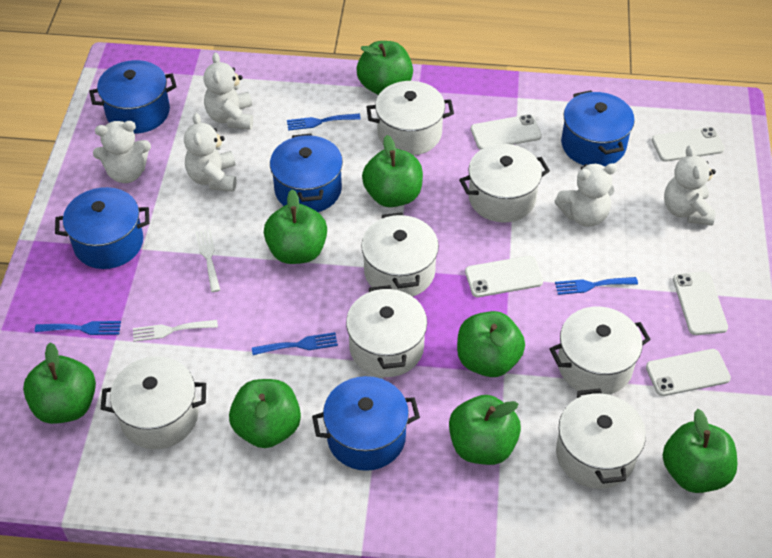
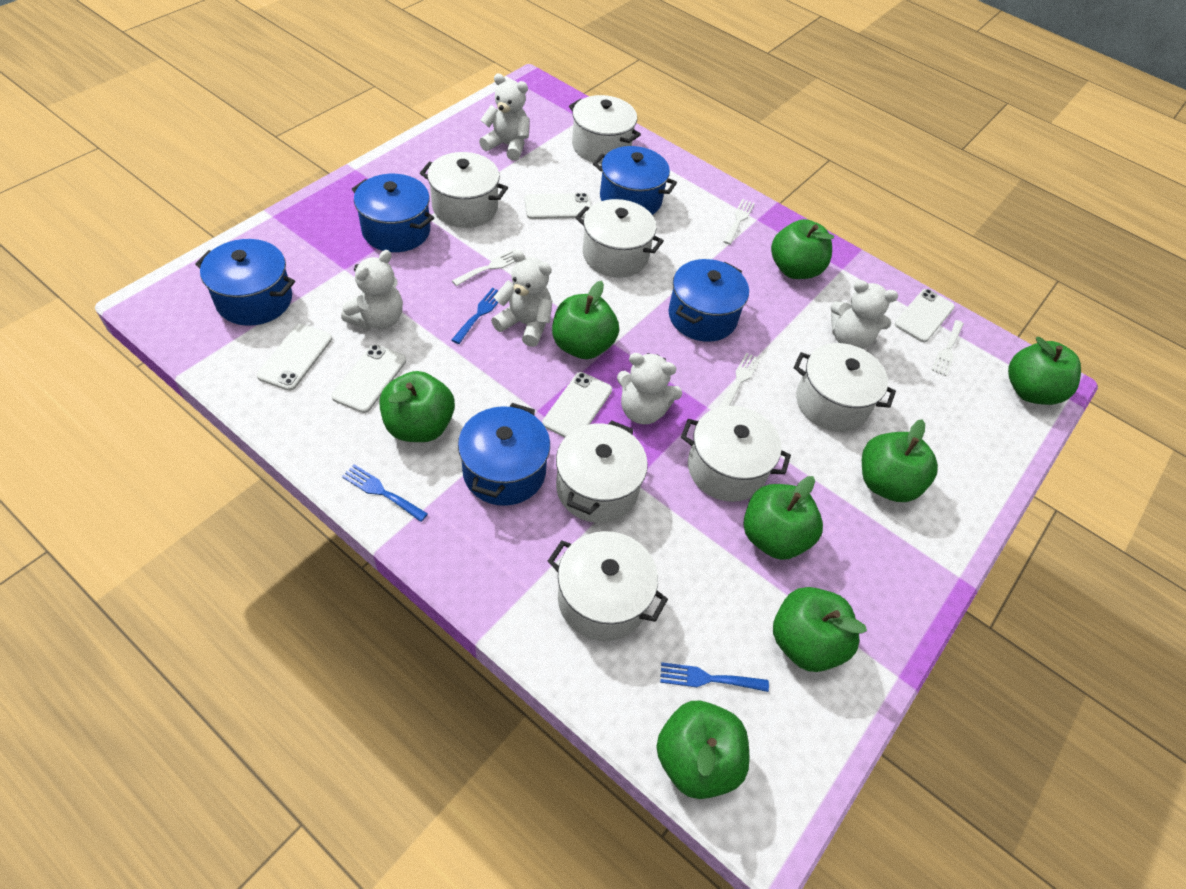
blue fork: [35,321,121,335] [252,332,338,355] [287,114,361,131] [555,277,638,295] = 4 -> [342,464,428,522] [452,288,498,344] [660,662,769,692] = 3
white fork: [133,320,218,342] [196,229,220,292] = 2 -> [452,249,516,286] [719,353,761,407] [723,199,755,245] [932,320,964,376] = 4

